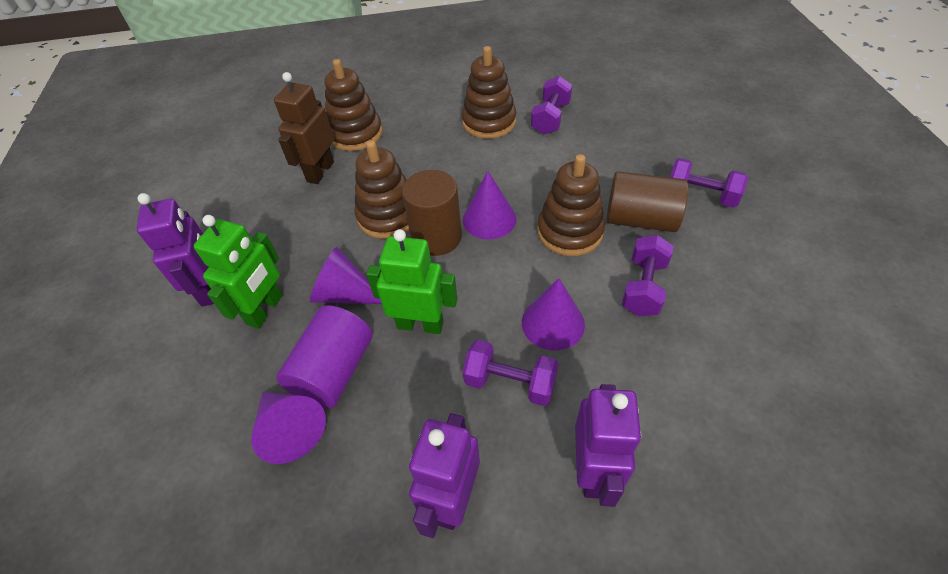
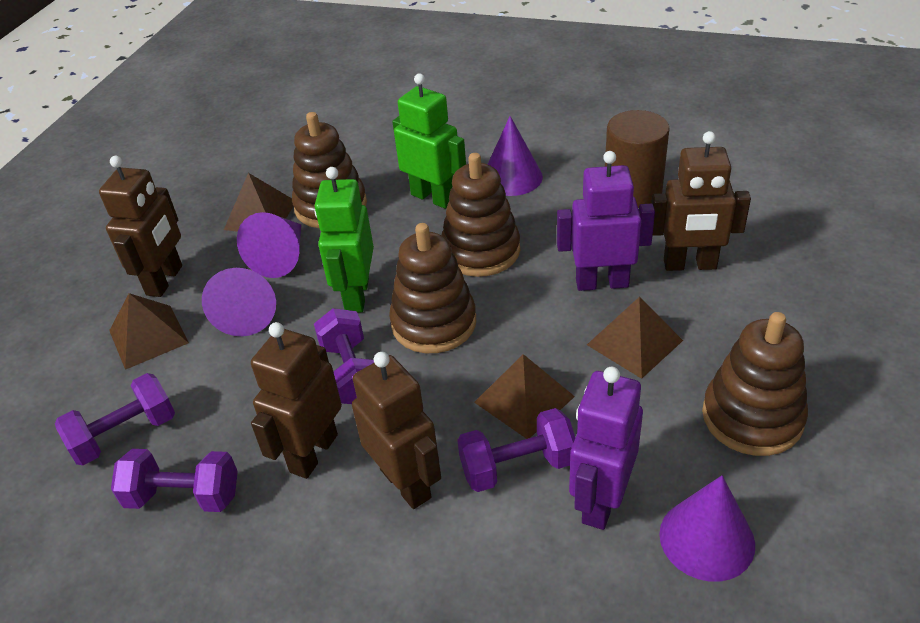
brown cylinder: [402,170,462,256] [607,171,688,232] = 2 -> [605,110,670,208] = 1
brown pyramid: none = 0 -> [109,293,189,370] [224,173,293,232] [474,354,575,439] [587,297,683,379] = 4
brown robot: [274,72,334,184] = 1 -> [99,156,182,297] [251,322,342,479] [352,352,441,509] [651,131,751,271] = 4
purple cylinder: [276,305,372,408] = 1 -> none = 0
purple robot: [137,193,214,307] [409,413,480,538] [575,384,641,507] = 3 -> [557,151,655,291] [569,367,643,530] = 2

